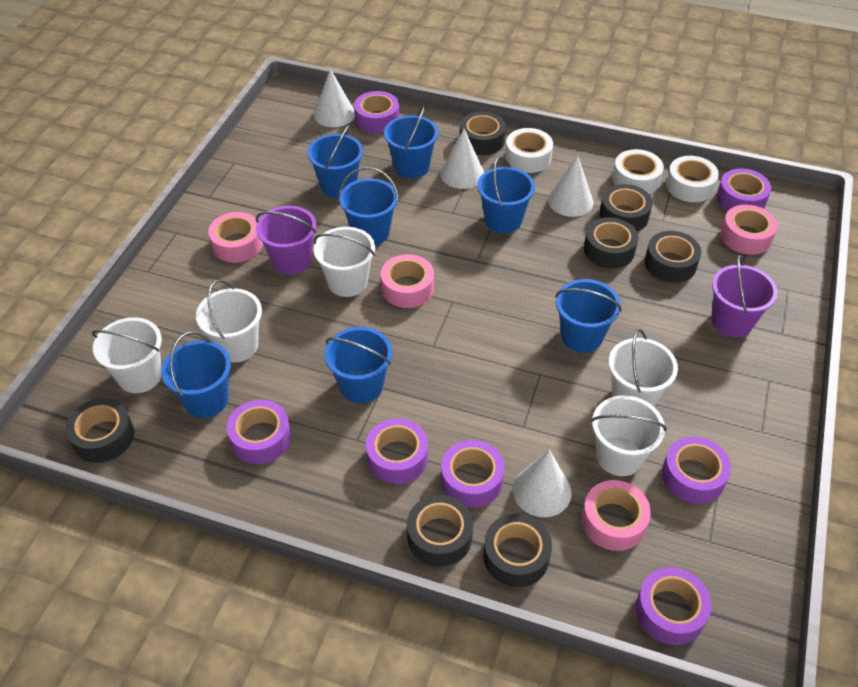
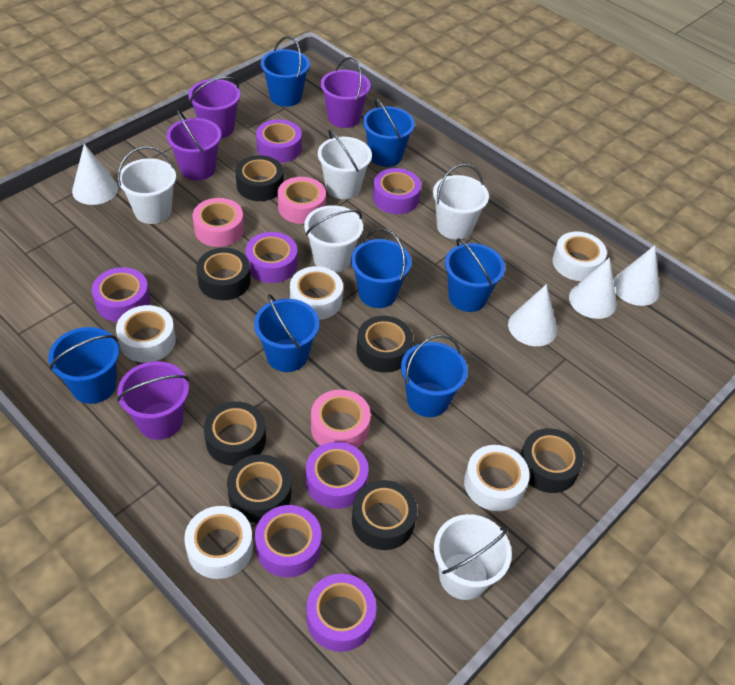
pink tape: [208,212,263,263] [380,254,434,308] [581,480,651,551] [720,205,778,255] = 4 -> [192,198,244,247] [278,177,326,224] [311,389,371,448] = 3
purple bucket: [256,206,317,275] [711,255,778,337] = 2 -> [117,361,189,440] [167,110,221,181] [188,77,240,138] [321,57,371,128] = 4
white tape: [505,128,553,173] [612,149,664,194] [666,156,719,202] = 3 -> [116,305,176,363] [184,506,253,579] [290,266,343,320] [464,445,530,511] [552,231,607,281] = 5

